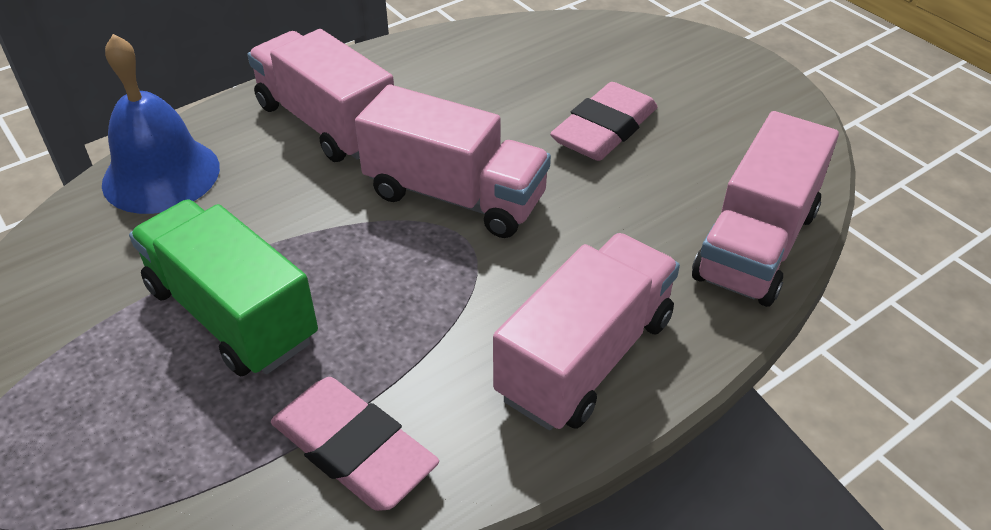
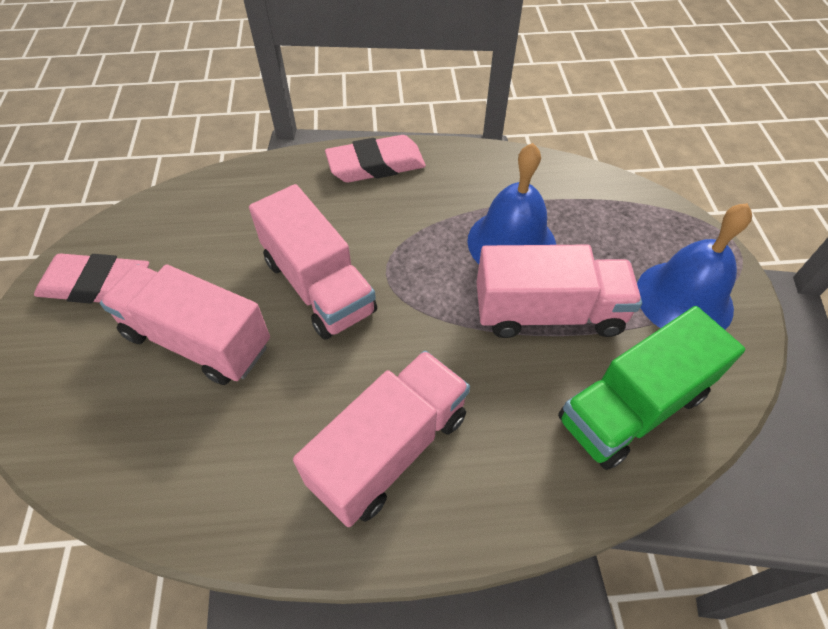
blue bell: [102,34,220,214] = 1 -> [467,143,556,264] [637,203,752,330] = 2

